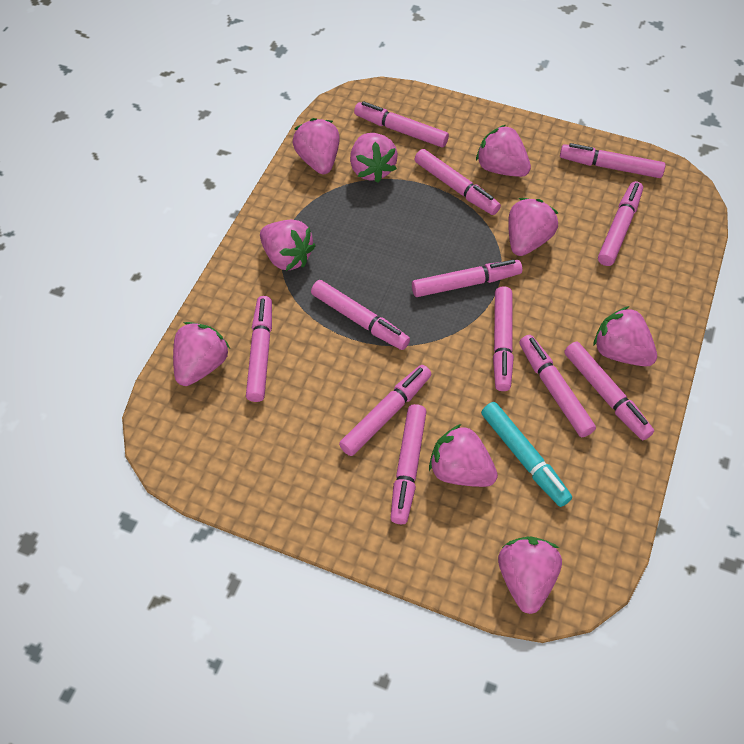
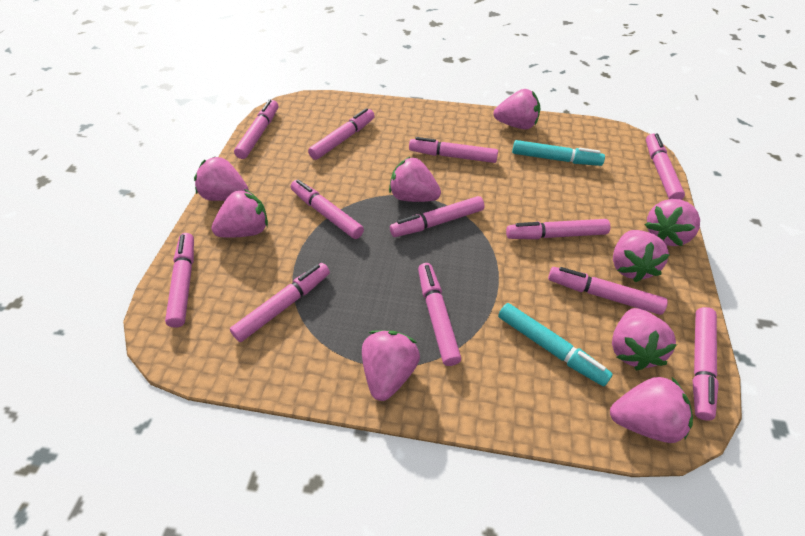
turquoise marker: [481,402,572,507] = 1 -> [498,303,613,386] [512,140,605,166] = 2

